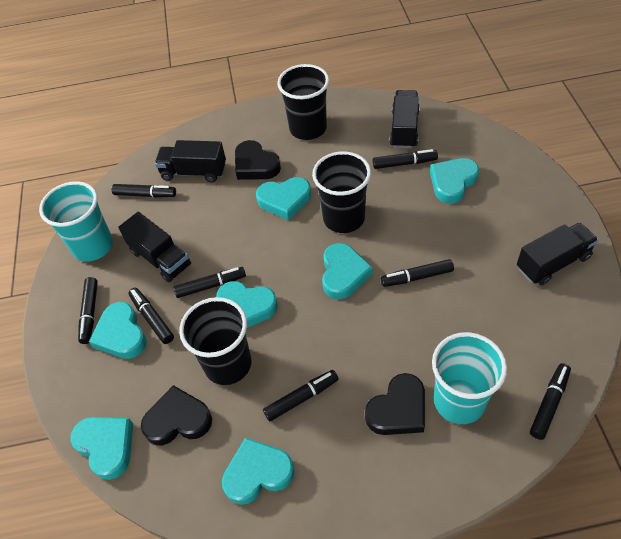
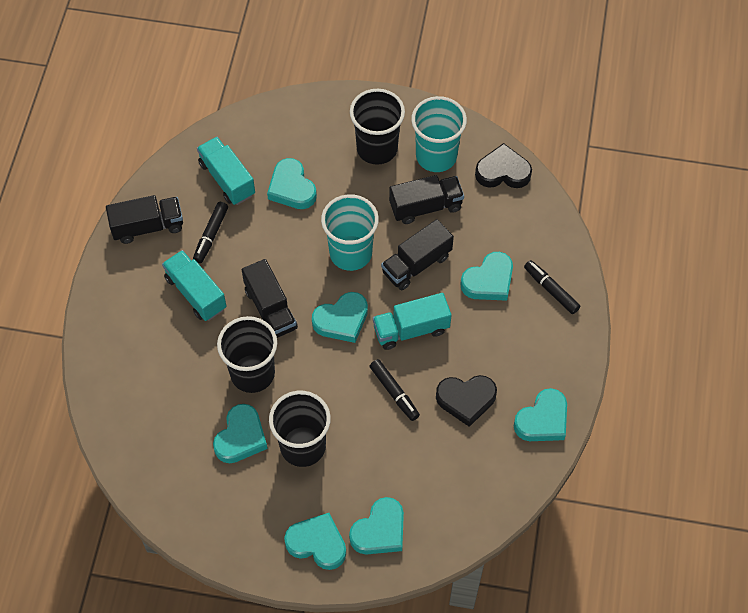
black heart: [141,385,212,445] [235,140,281,180] [365,373,425,435] = 3 -> [436,375,497,427] [475,143,532,188] = 2
black marker: [78,277,98,344] [112,184,176,198] [128,288,174,344] [174,267,246,298] [263,370,339,422] [373,149,438,169] [381,259,454,287] [530,363,571,440] = 8 -> [193,202,228,263] [370,359,420,421] [524,260,581,314] = 3
turquoise truck: none = 0 -> [162,250,226,321] [197,137,255,205] [373,293,452,350] = 3

